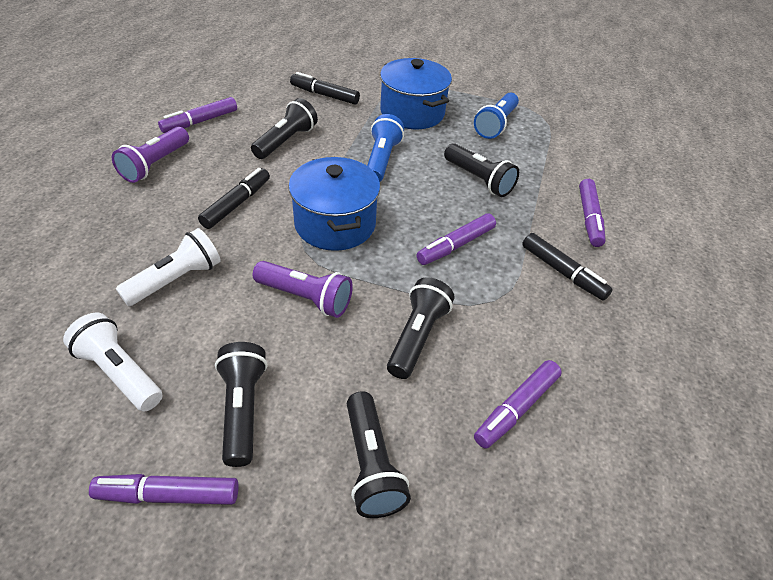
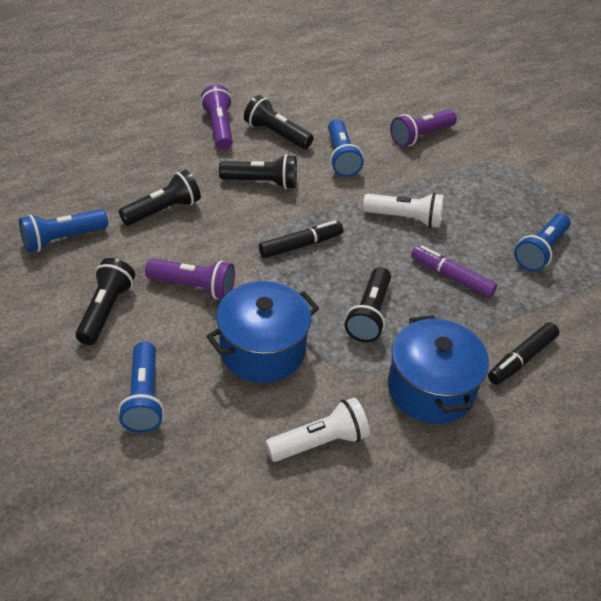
black marker: [198,168,270,229] [290,72,360,105] [522,233,613,300] = 3 -> [259,220,343,258] [488,322,559,385] = 2
blue flashlight: [367,114,404,182] [474,93,519,139] = 2 -> [19,209,108,253] [118,342,164,433] [328,119,364,177] [514,214,571,272] = 4
purple flashlight: [112,127,189,183] [253,261,353,318] = 2 -> [145,259,235,299] [201,85,233,150] [390,110,457,147] = 3
purple marker: [89,474,239,505] [158,97,237,133] [417,213,496,265] [474,360,562,449] [579,179,606,247] = 5 -> [411,245,497,298] = 1

